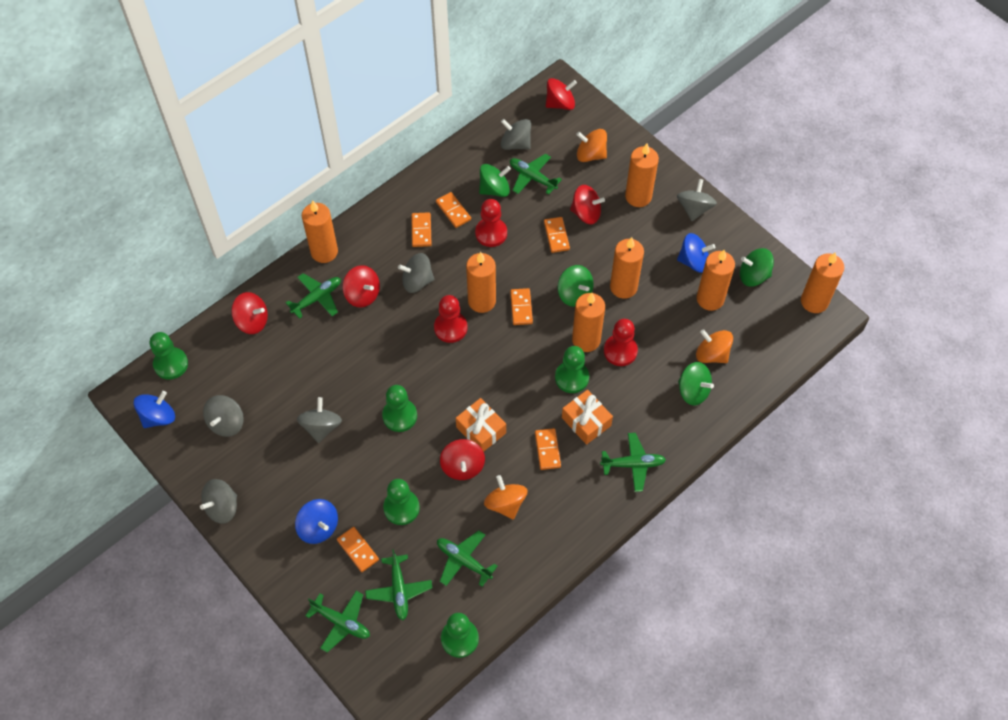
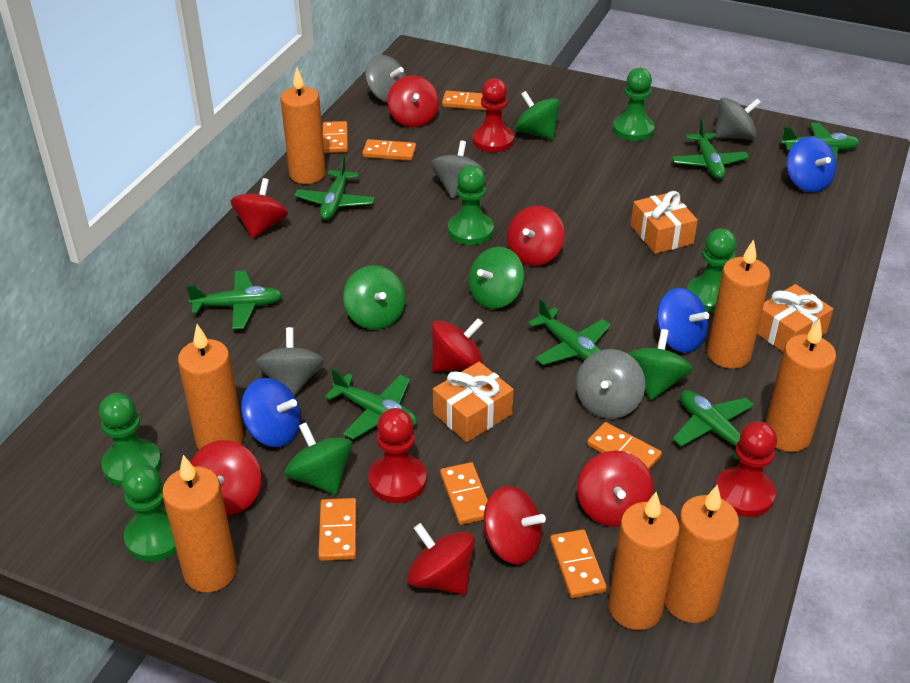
green plane: [286,273,341,319] [305,591,370,653] [365,549,432,620] [437,530,497,587] [510,154,562,194] [600,433,666,492] = 6 -> [186,270,283,330] [294,156,375,220] [325,368,417,439] [528,298,611,365] [672,119,749,179] [673,390,755,460] [781,123,860,162] = 7
green spinning top: [479,164,511,197] [558,265,594,307] [678,362,714,405] [740,248,774,287] = 4 -> [285,423,353,495] [343,265,406,330] [469,247,524,309] [515,91,561,140] [627,329,693,400] = 5
grey spinning top: [200,479,237,524] [203,395,244,437] [297,397,342,443] [398,253,434,293] [501,119,531,150] [677,179,717,221] = 6 -> [256,327,324,396] [365,55,406,103] [431,141,486,198] [576,349,645,419] [715,98,761,140] = 5
orange domino: [337,527,379,572] [411,212,432,247] [436,192,471,228] [510,288,533,325] [535,428,561,470] [544,217,570,253] = 6 -> [318,498,357,561] [323,121,348,153] [362,139,416,161] [440,462,488,525] [442,91,487,110] [550,529,607,598] [587,422,662,470] = 7
orange gift: [456,398,506,452] [562,390,613,445] = 2 -> [433,362,514,442] [631,191,698,254] [757,284,833,351] = 3
orange spinning top: [484,475,528,519] [576,129,607,162] [696,329,733,363] = 3 -> none = 0
red spinning top: [231,292,268,334] [342,265,380,307] [440,439,485,480] [546,78,577,110] [570,185,605,224] = 5 -> [191,440,261,516] [231,178,288,239] [387,75,439,127] [407,523,475,595] [431,318,483,372] [483,486,546,564] [507,206,564,266] [577,450,654,527] = 8

